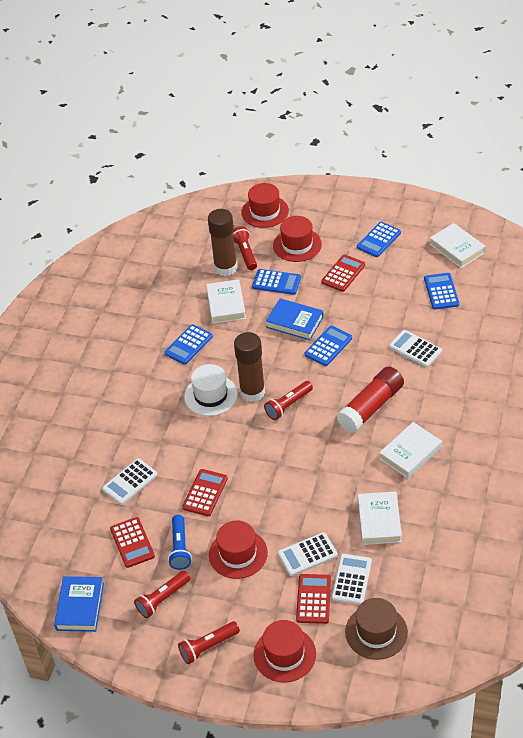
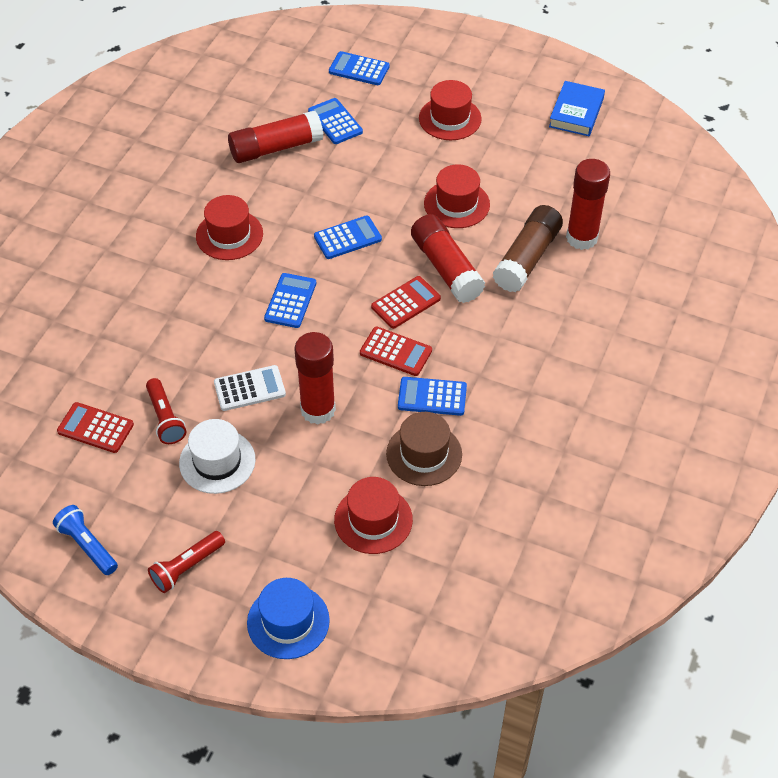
blue book: [54,576,104,632] [266,298,324,340] = 2 -> [549,81,605,136] = 1
blue hat: none = 0 -> [247,578,330,659] = 1
brown glue stick: [208,209,237,276] [234,332,265,402] = 2 -> [493,205,563,292] = 1
red calculator: [110,517,155,568] [182,469,228,516] [296,574,331,624] [321,254,365,292] = 4 -> [57,402,134,453] [360,327,432,376] [371,276,441,329] = 3
red flashlight: [134,571,190,618] [178,621,240,664] [233,226,257,270] [264,381,313,420] = 4 -> [146,378,186,444] [148,531,225,593] = 2
red glue stick: [337,366,404,433] = 1 -> [228,111,323,163] [295,332,336,425] [411,214,485,303] [566,159,610,250] = 4
white book: [206,279,246,324] [358,491,402,545] [379,422,442,479] [430,223,486,268] = 4 -> none = 0
white calculator: [102,458,158,505] [278,532,338,576] [332,554,372,605] [389,330,442,367] = 4 -> [214,365,286,411] = 1

